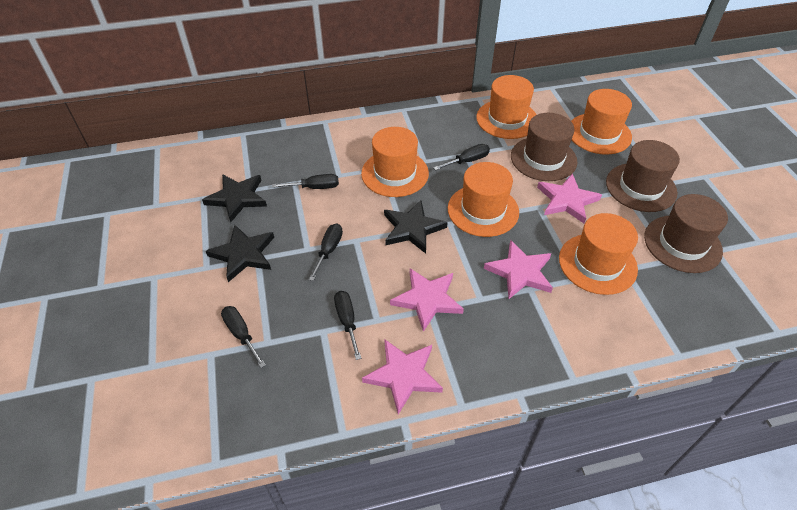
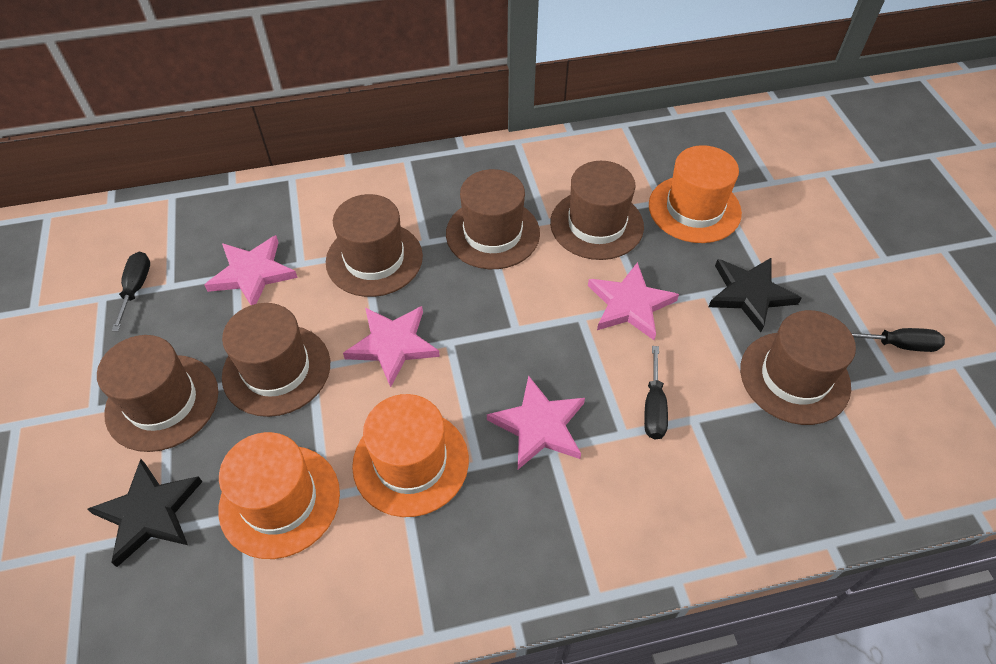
black screwdriver: [221,306,266,368] [272,174,339,189] [309,224,343,281] [334,291,361,360] [433,144,490,170] = 5 -> [112,252,150,331] [644,346,668,439] [851,328,945,352] = 3
black star: [202,174,267,222] [206,225,274,282] [384,200,448,254] = 3 -> [87,459,202,567] [709,258,801,332] = 2
brown hat: [511,113,577,181] [606,140,680,212] [644,194,728,273] = 3 -> [97,335,218,452] [222,303,330,417] [326,194,423,297] [446,169,540,269] [550,161,644,260] [740,310,856,425] = 6
orange hat: [361,127,429,197] [448,162,519,237] [476,75,537,139] [559,213,638,295] [571,89,632,155] = 5 -> [218,432,340,559] [352,394,469,517] [649,145,742,243] = 3

